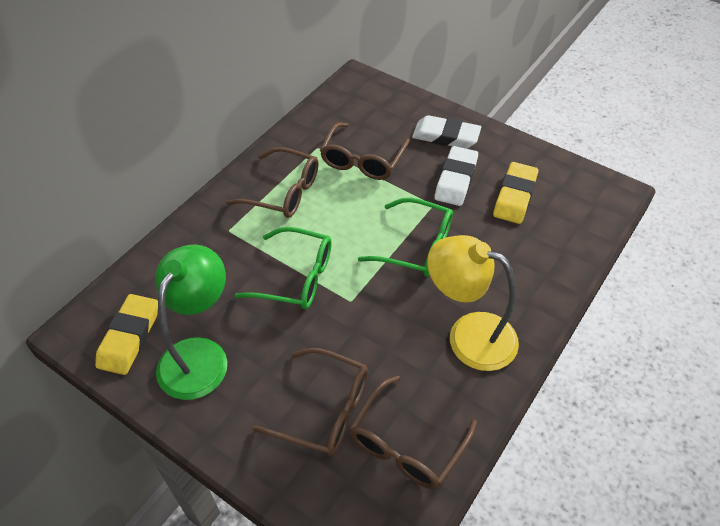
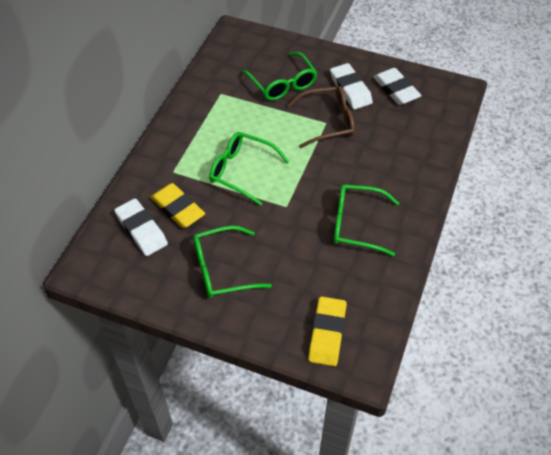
brown glasses: [226,147,318,218] [253,348,368,456] [320,122,410,180] [349,376,477,489] = 4 -> [287,86,355,148] = 1
green glasses: [234,227,332,309] [358,198,453,277] = 2 -> [193,226,272,298] [209,132,289,206] [242,52,317,101] [334,184,399,256] = 4
green lamp: [155,244,227,400] = 1 -> none = 0
white eraser: [412,115,481,149] [434,146,478,206] = 2 -> [114,198,168,256] [330,63,373,109] [373,68,422,105] = 3
yellow lamp: [427,235,519,371] = 1 -> none = 0

